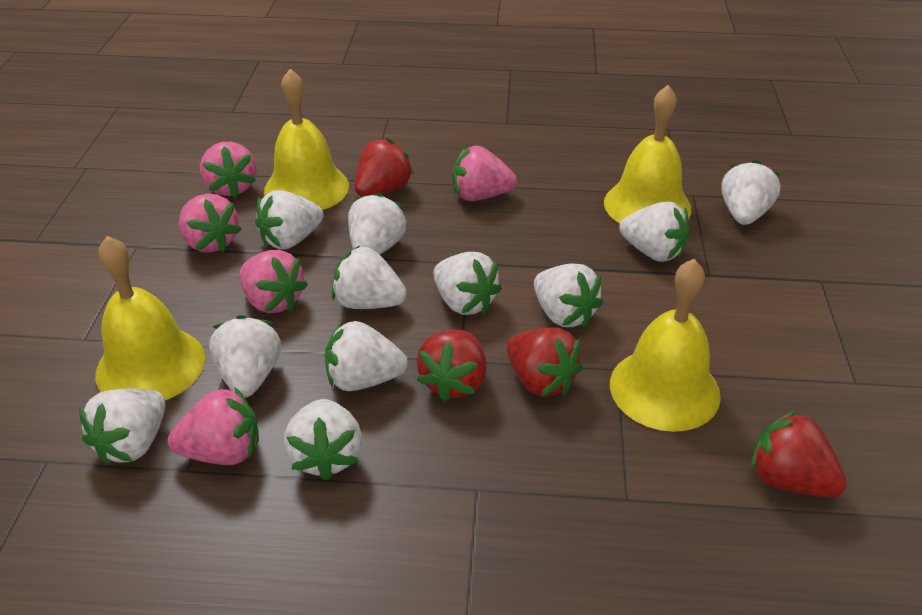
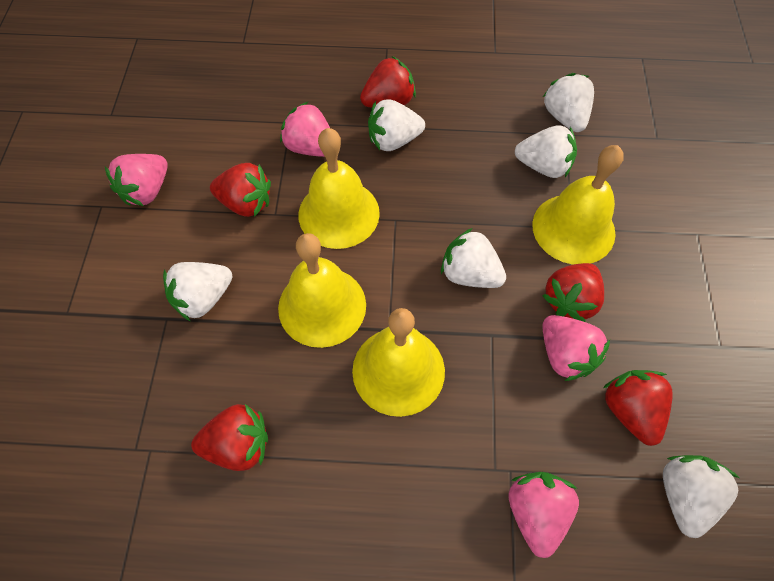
pink strawberry: [168,387,259,465] [179,194,242,253] [200,142,257,198] [239,250,308,313] [453,146,517,201] = 5 -> [105,154,168,206] [280,102,330,157] [509,472,579,558] [542,315,610,381] = 4
red strawberry: [354,138,414,197] [417,330,486,402] [506,327,583,397] [751,411,847,497] = 4 -> [191,404,268,471] [210,163,271,217] [360,56,416,107] [542,263,604,322] [603,370,673,446] = 5
white strawberry: [79,388,165,465] [209,315,281,398] [255,190,324,249] [284,399,362,480] [325,321,408,391] [332,245,407,309] [348,192,407,255] [433,252,502,315] [534,263,603,328] [619,202,689,262] [721,160,781,225] = 11 -> [163,262,232,321] [368,100,425,151] [441,228,506,288] [515,125,577,178] [543,73,594,132] [663,455,740,538] = 6

